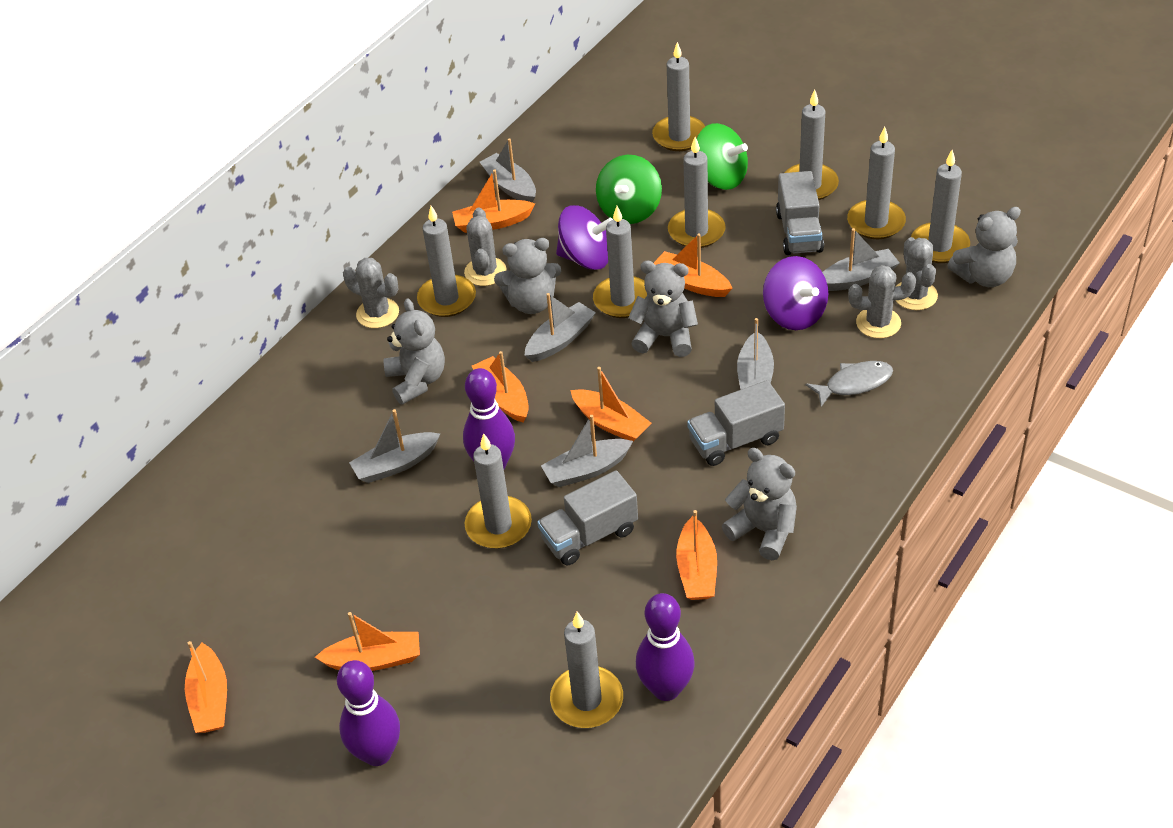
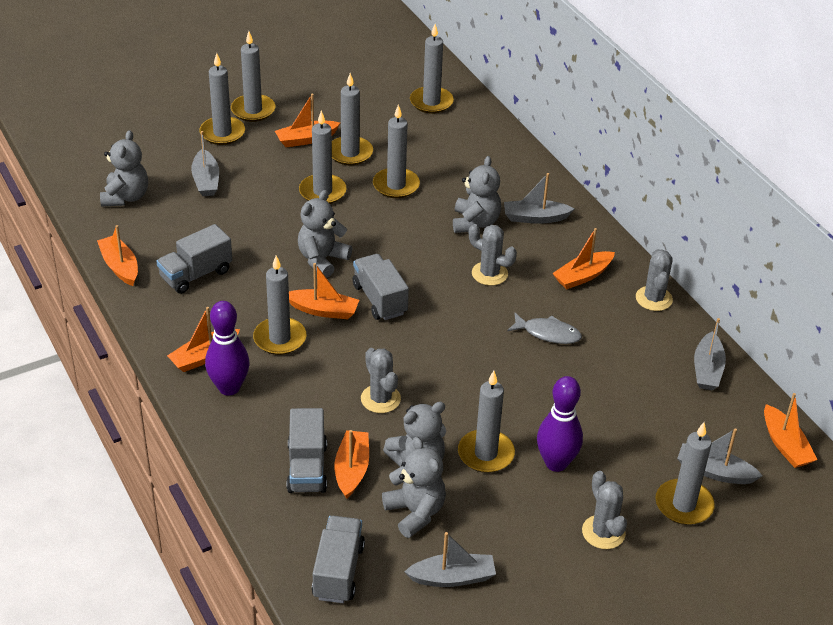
green spinning top: [596,155,662,224] [696,123,748,190] = 2 -> none = 0
grey boat: [349,409,440,483] [480,138,536,203] [524,293,596,362] [541,415,633,487] [737,318,774,390] [822,228,899,291] = 6 -> [191,131,219,196] [405,532,496,587] [504,173,575,224] [677,428,763,484] [694,318,726,390] = 5
grey truck: [537,470,638,565] [687,380,785,466] [776,171,824,255] = 3 -> [156,224,232,294] [287,408,327,493] [312,516,365,603] [353,254,409,320] = 4
purple bowling pin: [337,660,400,766] [463,368,515,469] [636,593,695,701] = 3 -> [205,301,250,396] [537,376,583,472] = 2
purple spinning top: [556,205,613,270] [763,256,828,330] = 2 -> none = 0

